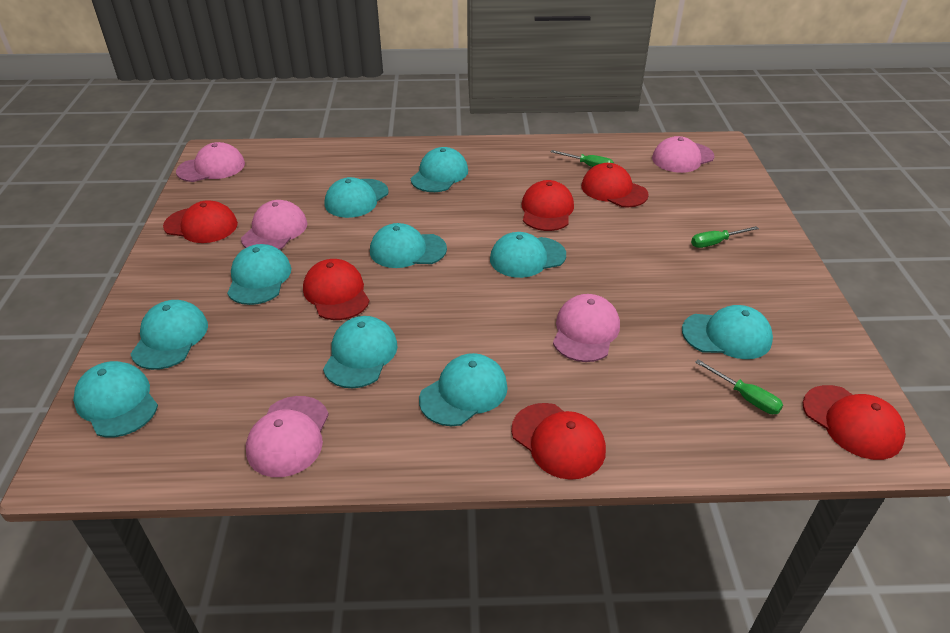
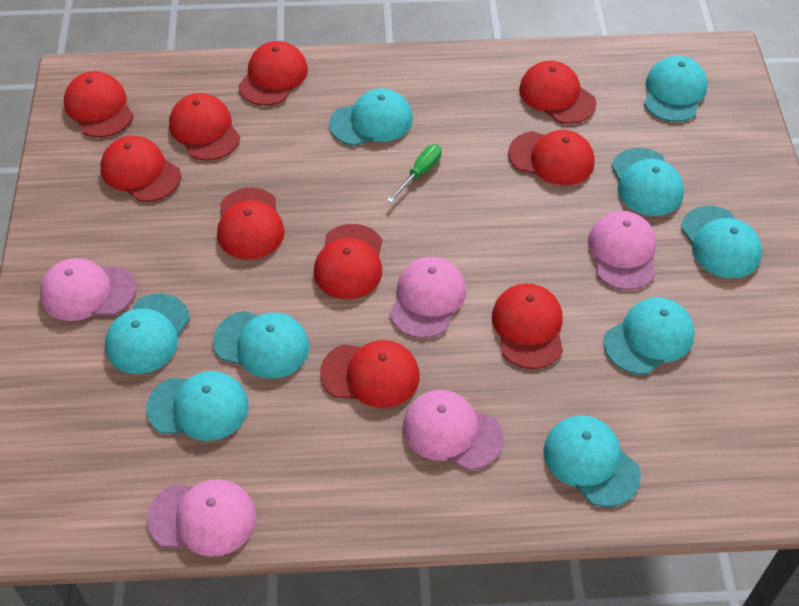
green screwdriver: [551,150,614,167] [691,226,759,248] [695,359,783,414] = 3 -> [387,144,442,203] = 1
red cap: [163,200,238,243] [303,259,370,320] [511,403,606,480] [522,180,574,231] [581,163,649,207] [803,385,906,460] = 6 -> [64,71,133,138] [100,136,181,202] [169,93,240,161] [217,188,285,260] [238,41,308,106] [314,224,382,299] [320,340,420,408] [492,283,563,369] [508,130,595,185] [519,61,596,124] = 10
turquoise cap: [73,361,158,437] [131,300,208,370] [227,244,291,305] [323,316,398,388] [325,177,389,218] [370,223,447,268] [411,147,468,192] [419,353,508,426] [490,232,566,278] [682,305,773,359] = 10 -> [105,294,190,374] [146,371,249,441] [213,311,309,379] [329,88,413,146] [543,415,641,507] [604,297,695,374] [611,148,684,216] [644,56,707,122] [681,206,762,278] = 9

